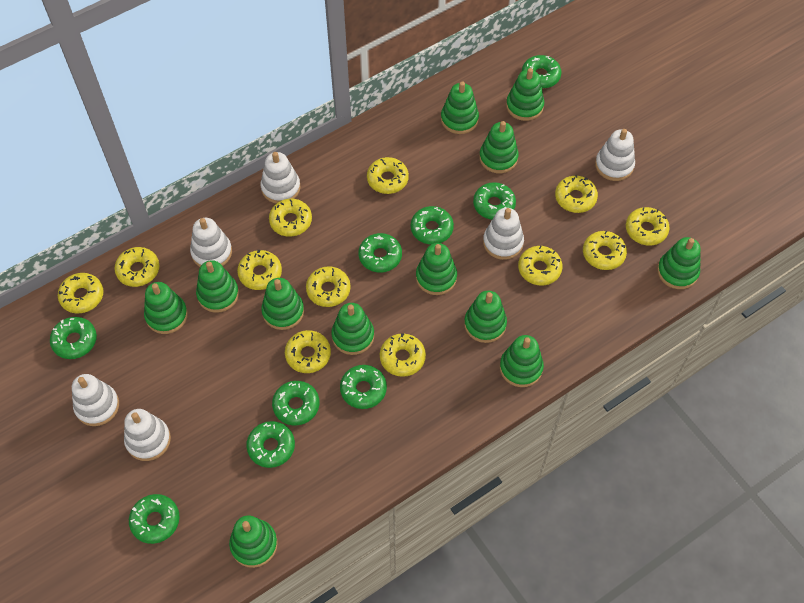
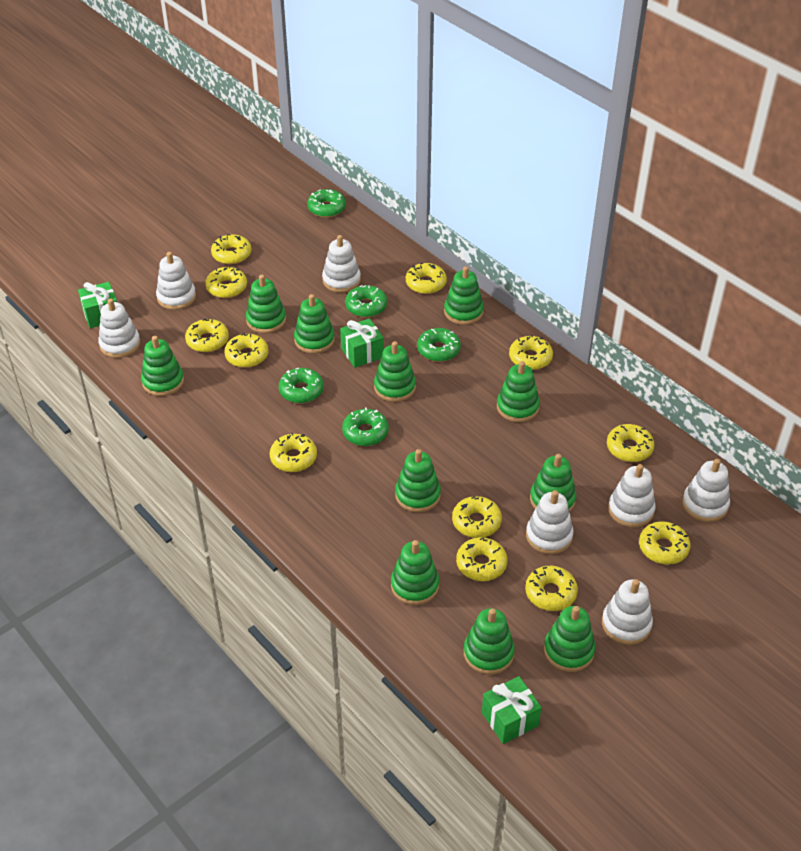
green donut: [50,317,97,359] [129,494,180,544] [246,421,295,468] [272,381,319,426] [340,365,387,409] [358,233,402,273] [411,206,454,244] [473,182,516,220] [522,55,562,88] = 9 -> [279,368,324,403] [307,189,346,217] [342,408,389,446] [345,285,387,317] [417,328,461,362] = 5
green gift: none = 0 -> [78,282,117,328] [340,319,384,368] [482,676,542,744] = 3
green stacking toy: [144,282,188,334] [196,260,239,313] [229,515,278,568] [261,278,304,330] [331,303,374,355] [416,243,457,295] [441,82,479,134] [464,291,507,343] [479,121,519,173] [500,335,544,387] [506,68,544,121] [657,237,701,289] = 12 -> [141,336,184,396] [246,275,286,333] [294,294,335,354] [374,341,416,402] [391,540,439,605] [395,449,441,512] [444,266,484,325] [464,608,515,674] [497,361,540,422] [530,454,576,512] [544,606,596,672] = 11
white stacking toy: [72,374,119,426] [124,409,171,461] [190,218,232,267] [260,152,301,203] [483,208,524,260] [595,129,635,181] = 6 -> [98,298,140,358] [156,252,196,310] [322,235,361,293] [526,490,574,554] [602,579,653,645] [608,464,656,528] [682,459,730,522] = 7

